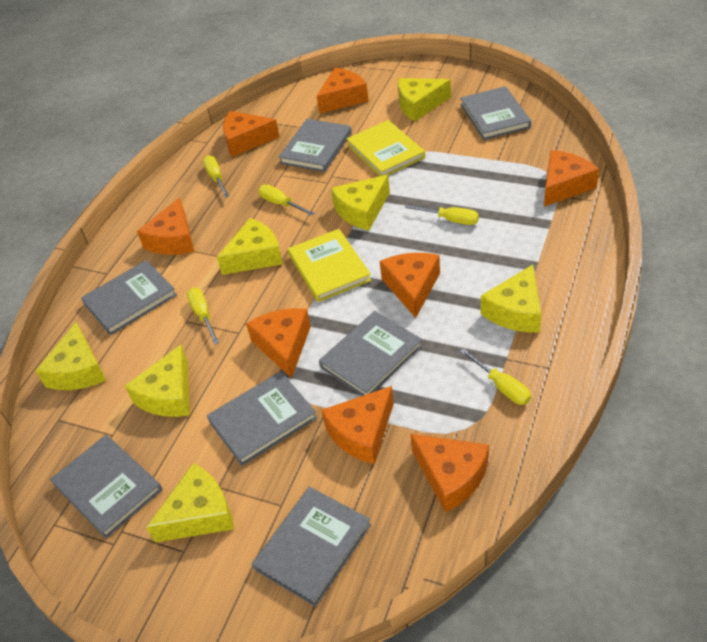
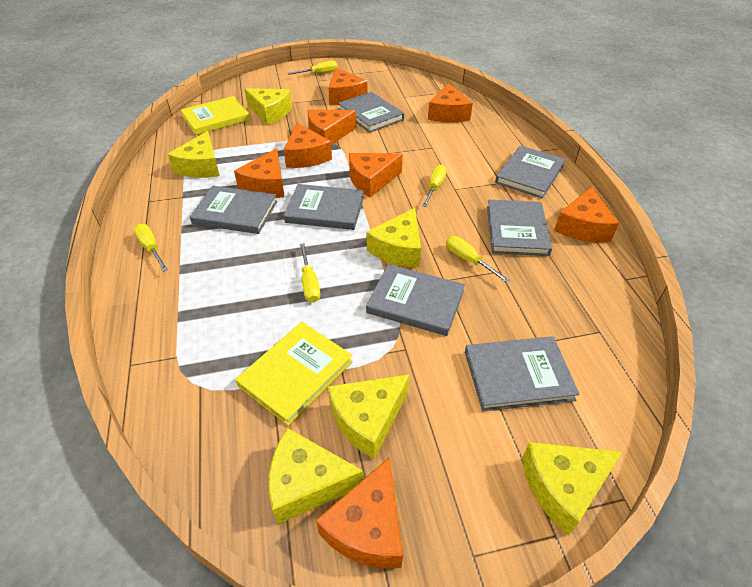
yellow cheese: [35,322,106,390] [125,345,190,417] [146,463,234,543] [217,218,283,275] [331,175,390,231] [398,78,451,121] [481,265,541,333] = 7 -> [168,131,220,178] [245,88,292,125] [269,428,364,524] [328,374,410,459] [367,208,421,267] [522,442,622,536] = 6

